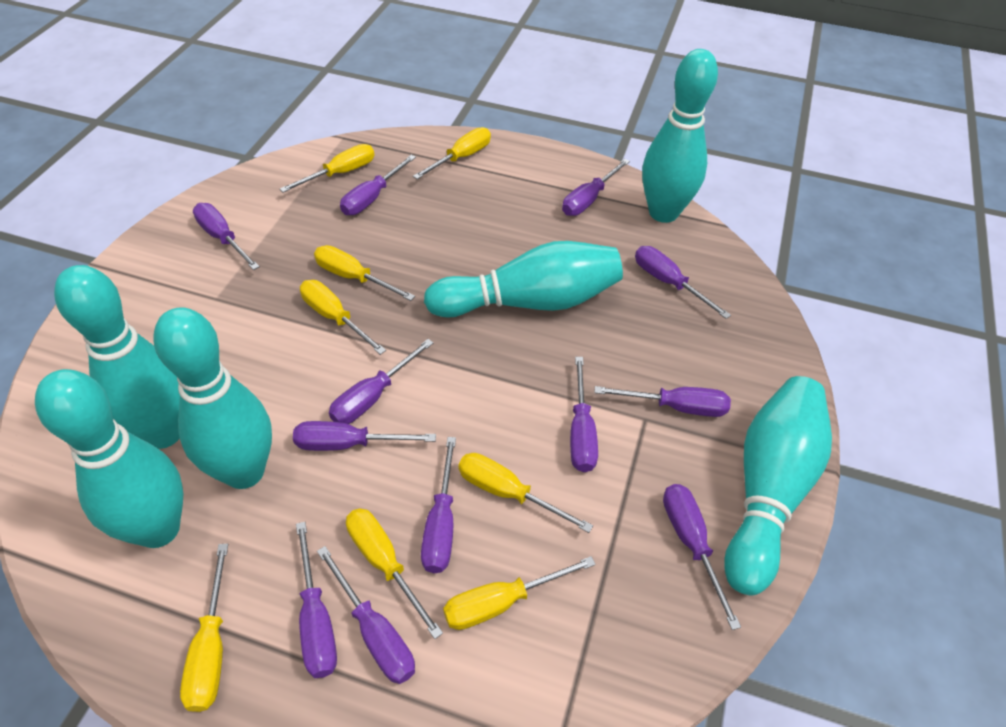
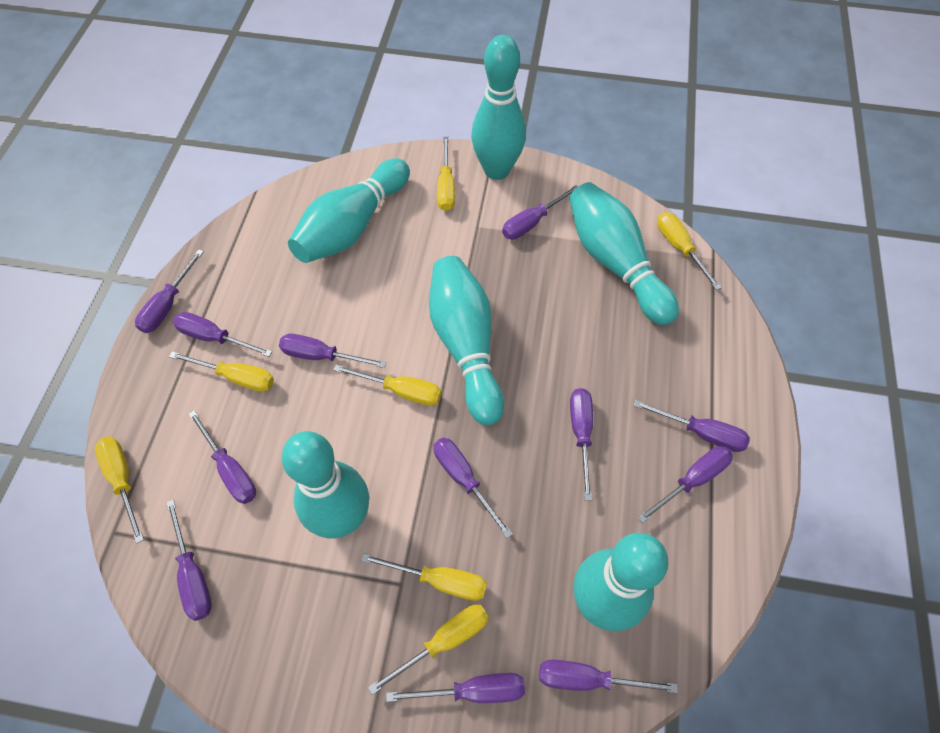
yellow screwdriver: [180,544,228,712] [280,144,375,193] [300,280,386,355] [314,245,415,301] [346,508,443,639] [413,127,491,179] [443,556,596,630] [458,453,593,533] = 8 -> [95,436,144,544] [169,351,274,392] [334,365,441,406] [361,553,487,601] [368,605,489,695] [437,137,455,211] [657,212,722,290] = 7

